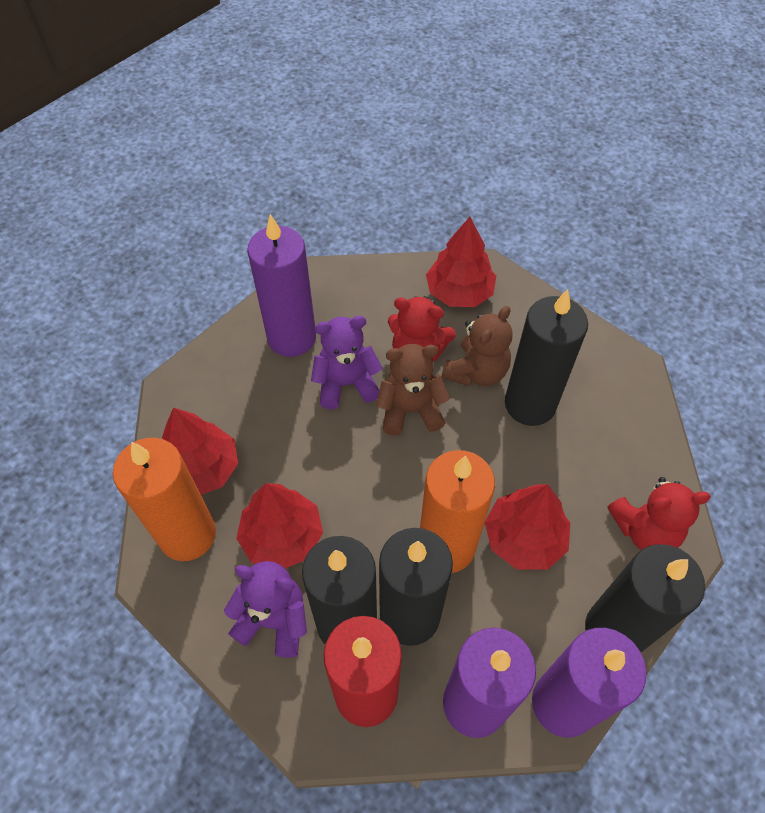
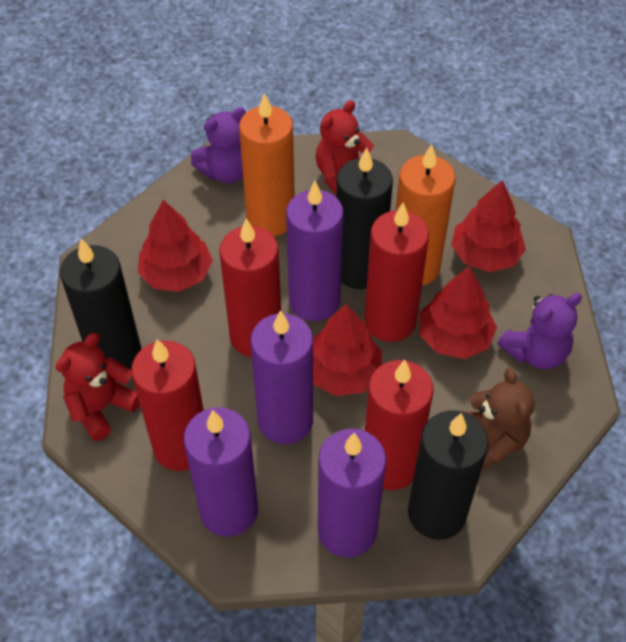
black candle: [302,536,377,644] [379,528,453,646] [505,289,588,426] [585,544,705,652] = 4 -> [60,239,142,370] [336,147,393,289] [408,410,489,540] = 3
brown teddy bear: [376,344,450,436] [442,306,512,386] = 2 -> [461,368,534,470] = 1
purple candle: [247,214,316,357] [443,628,536,738] [532,628,647,738] = 3 -> [184,407,258,537] [250,310,313,444] [286,181,344,321] [318,429,386,558] = 4
red candle: [323,616,402,727] = 1 -> [131,339,204,471] [219,218,281,357] [364,202,429,342] [365,360,434,490] = 4

